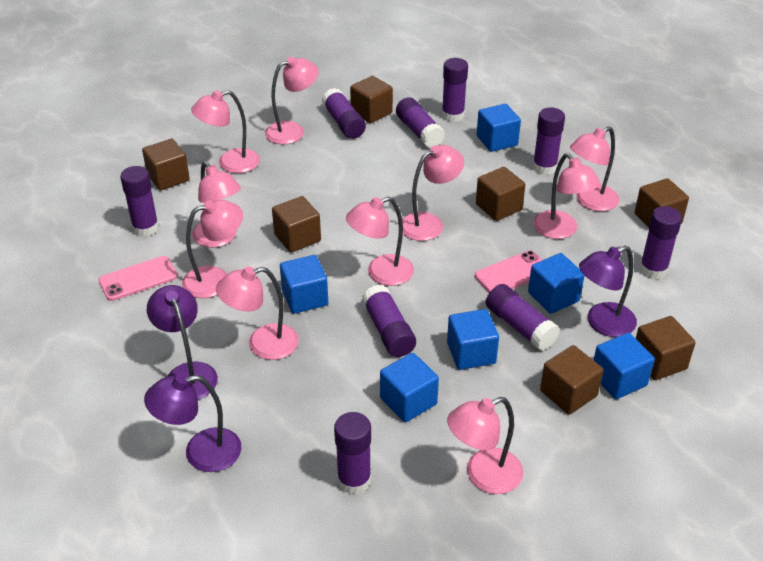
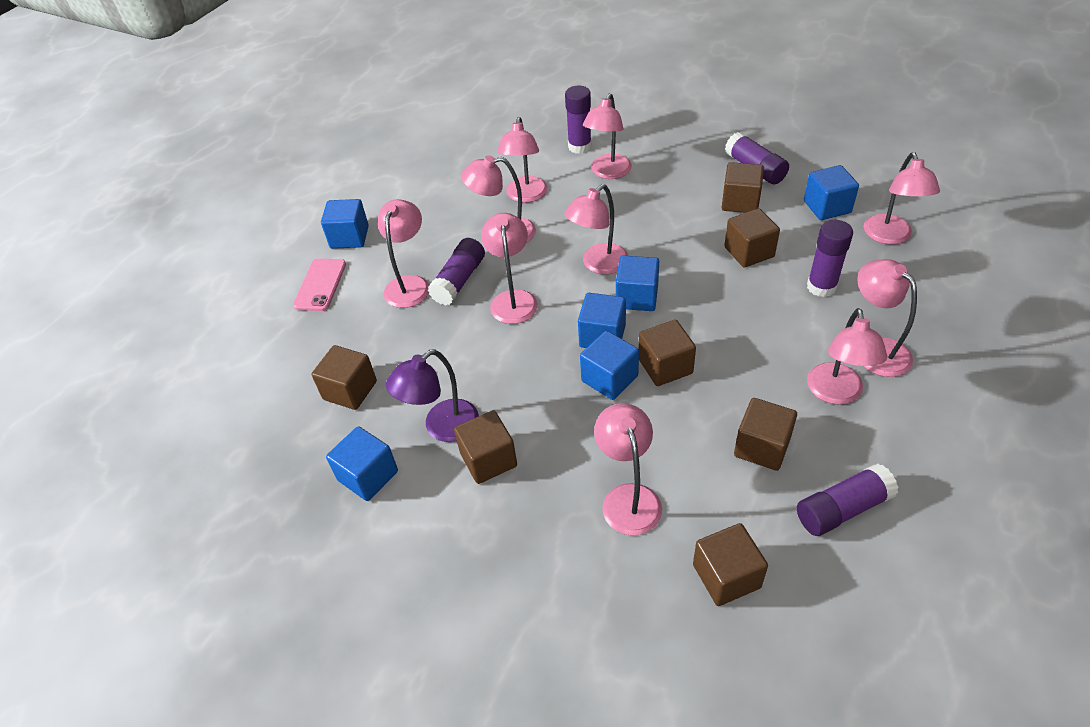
pink phone: [99,256,178,301] [475,251,542,293] = 2 -> [293,258,346,311] = 1
purple glue stick: [120,166,159,237] [322,88,366,139] [334,412,371,495] [362,284,416,357] [396,97,445,148] [442,58,468,122] [486,284,560,350] [533,107,565,175] [640,206,682,279] = 9 -> [428,238,485,305] [565,86,592,154] [725,132,789,184] [797,464,898,536] [807,220,853,297] = 5
purple lamp: [144,374,242,472] [147,285,218,399] [579,246,637,337] = 3 -> [386,349,479,442] = 1

